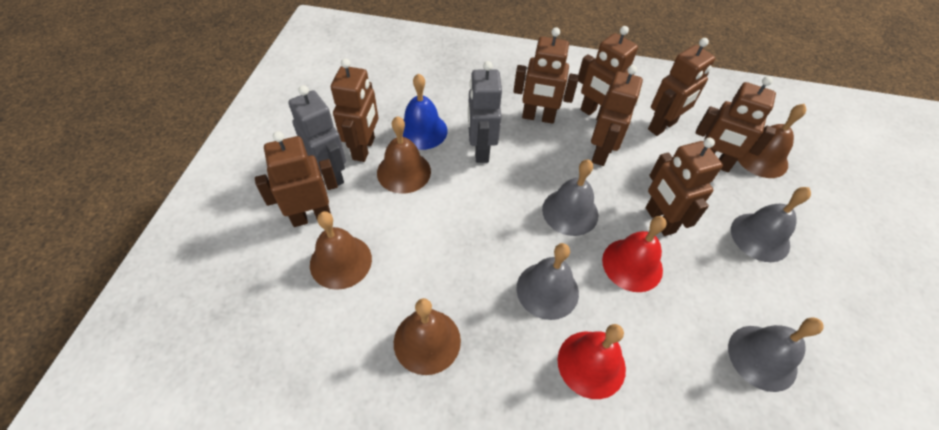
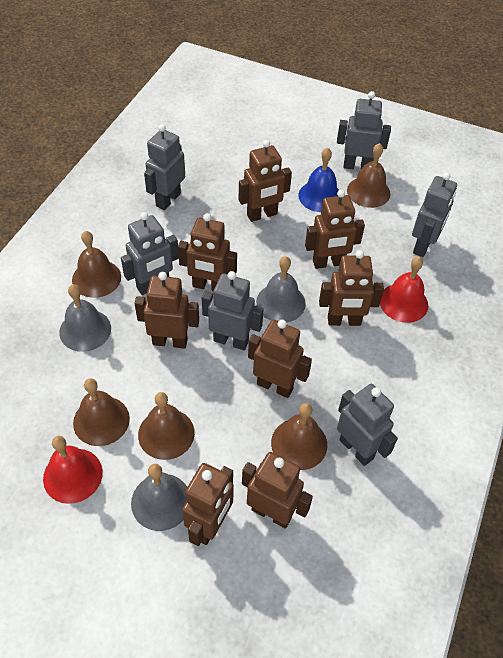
brown bell: [310,211,372,290] [377,116,431,194] [394,298,461,375] [738,104,806,178] = 4 -> [72,231,121,298] [73,378,130,446] [138,392,195,460] [271,403,327,470] [347,143,391,208] = 5
grey bell: [517,243,579,320] [542,160,598,236] [728,317,824,392] [731,187,811,262] = 4 -> [59,284,111,352] [131,464,187,531] [256,256,306,323] = 3
grey robot: [288,85,346,186] [468,61,502,163] = 2 -> [121,212,179,295] [144,124,185,210] [202,271,264,350] [337,91,391,169] [337,384,398,466] [412,172,457,257] = 6

